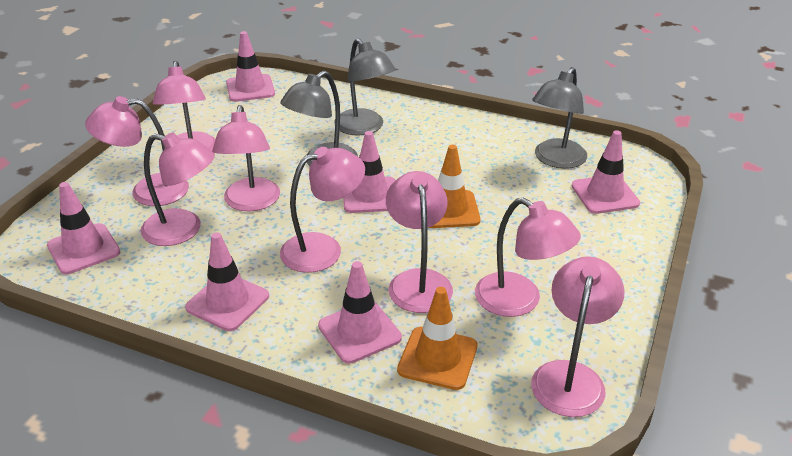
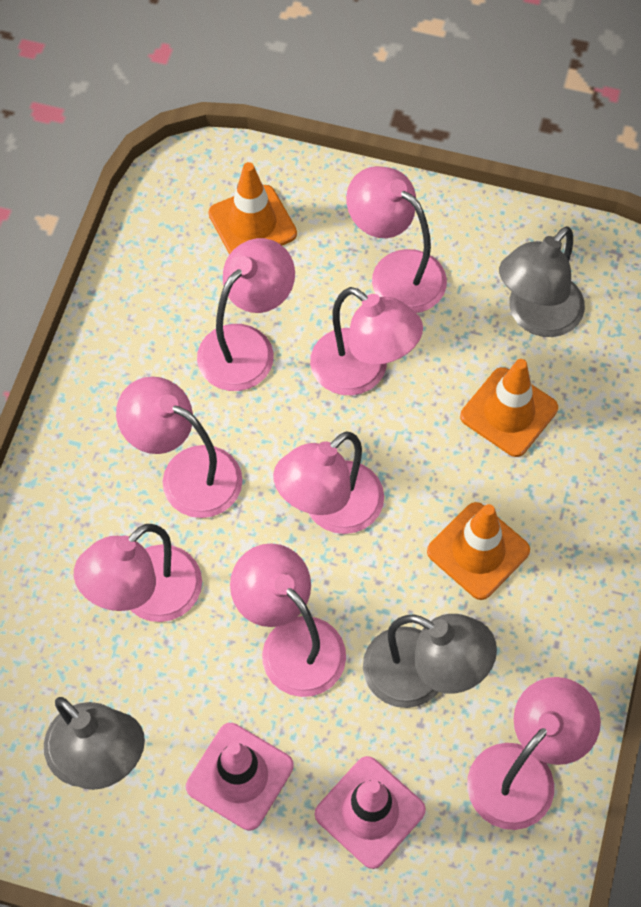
orange traffic cone: [397,287,478,390] [428,145,480,228] = 2 -> [208,162,297,254] [427,502,530,600] [460,359,558,457] = 3
pink traffic cone: [47,182,120,274] [185,232,269,331] [226,31,275,102] [318,261,402,364] [343,131,396,213] [572,130,640,214] = 6 -> [186,723,294,831] [315,756,426,869] = 2

